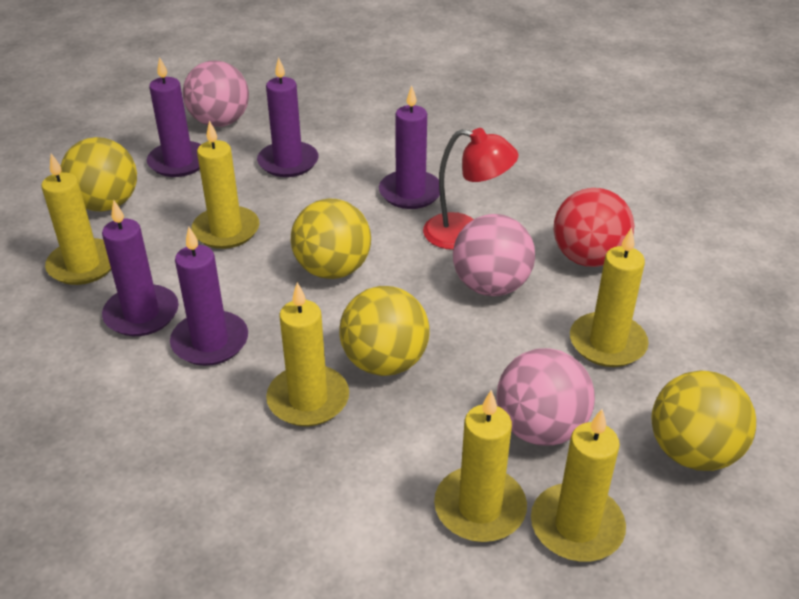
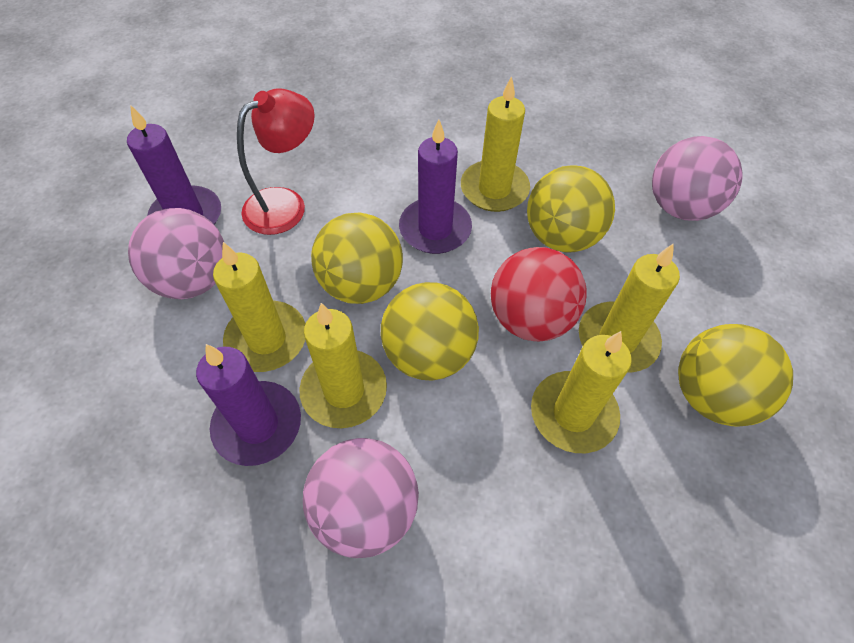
purple candle: [102,199,179,336] [147,57,201,177] [170,227,248,366] [257,57,319,177] [379,86,440,209] = 5 -> [127,105,221,225] [196,344,301,466] [399,119,472,254] = 3
yellow candle: [42,153,111,285] [191,120,259,249] [266,282,349,426] [434,390,527,542] [531,409,626,562] [570,227,649,367] = 6 -> [213,242,306,372] [299,303,387,428] [461,76,530,212] [531,331,632,453] [579,243,680,373] = 5

